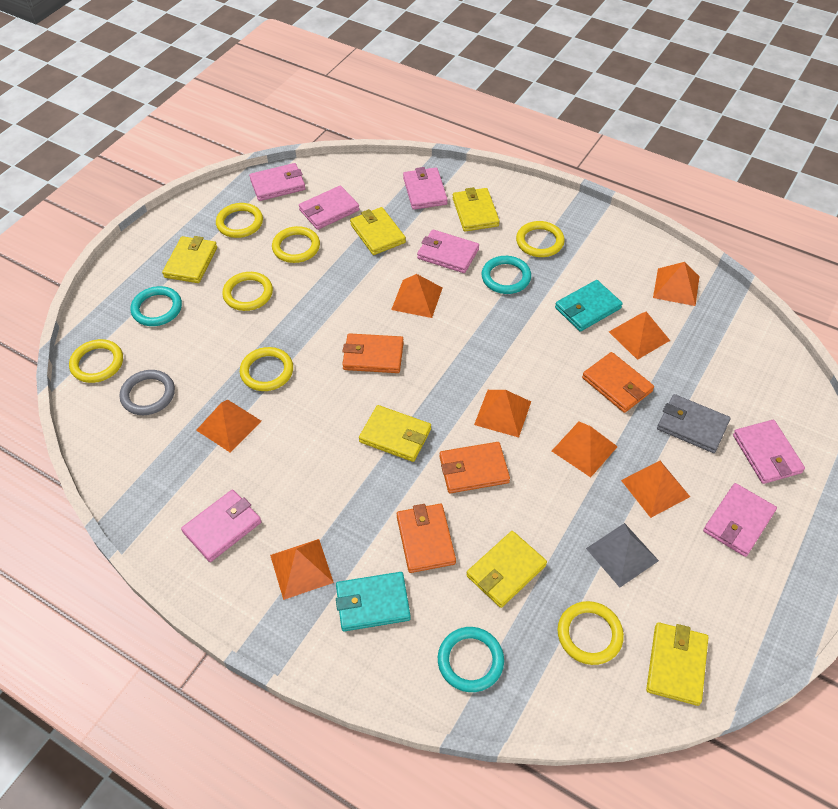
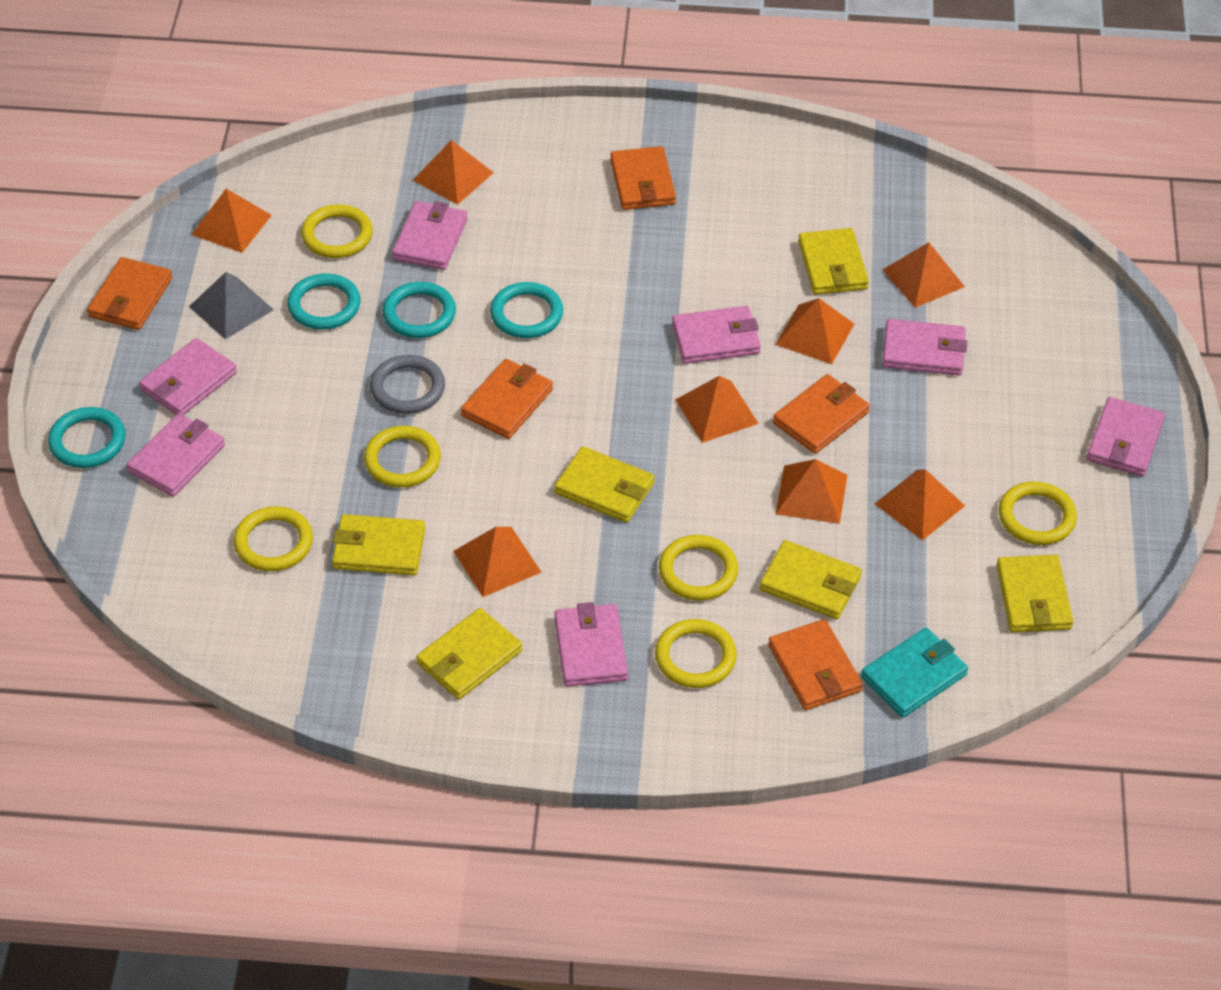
grey wallet: [657,394,730,453] = 1 -> none = 0
orange wallet: [342,333,404,373] [397,504,456,573] [440,442,510,493] [582,352,654,413] = 4 -> [87,257,172,330] [461,359,553,439] [610,146,676,210] [768,619,863,710] [773,374,870,454] = 5
turquoise ring: [131,286,182,326] [438,627,504,692] [481,256,531,294] = 3 -> [48,407,125,468] [287,273,360,330] [383,282,456,338] [490,282,563,338] = 4
turquoise wallet: [336,572,411,632] [555,280,623,332] = 2 -> [861,628,968,717] = 1
yellow ring: [69,339,123,383] [216,203,263,238] [222,272,273,311] [240,347,293,391] [272,226,320,263] [516,221,565,257] [557,601,624,665] = 7 -> [234,506,313,571] [301,204,373,258] [364,426,441,487] [655,619,737,688] [659,535,738,601] [999,481,1077,545] = 6

